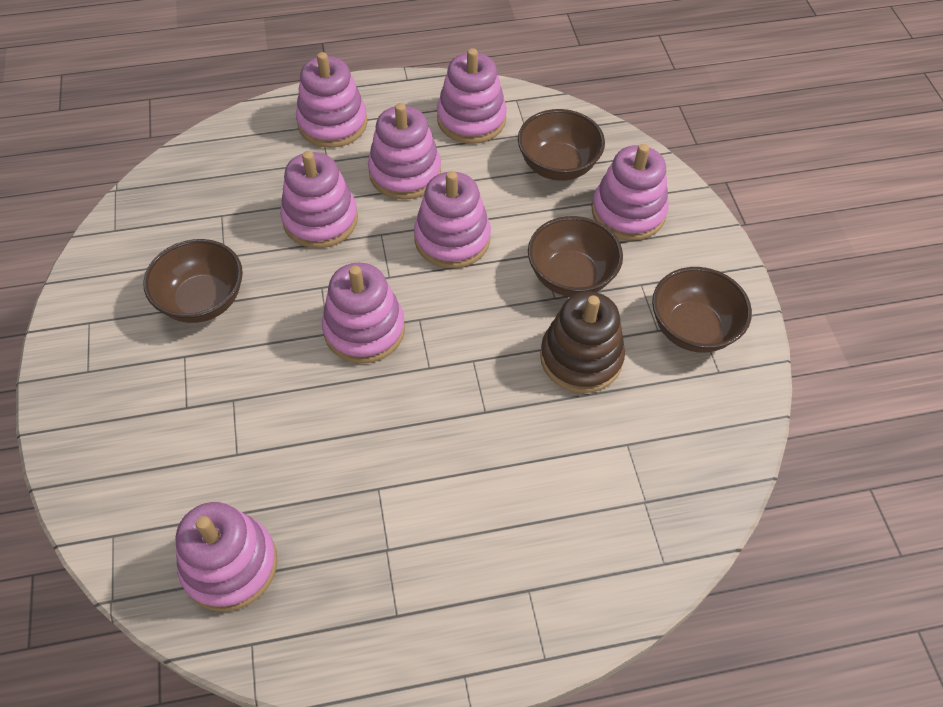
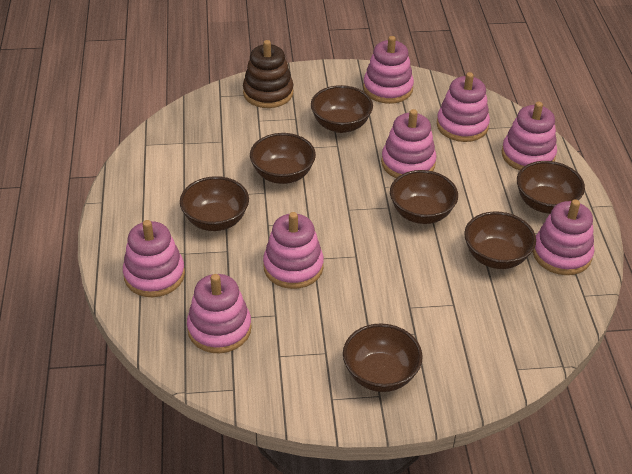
brown bowl: [143,239,243,323] [518,109,605,181] [528,216,623,297] [652,267,752,352] = 4 -> [180,176,249,231] [250,133,316,184] [311,85,373,133] [343,323,423,392] [390,170,458,224] [464,211,536,269] [517,161,585,214] = 7

